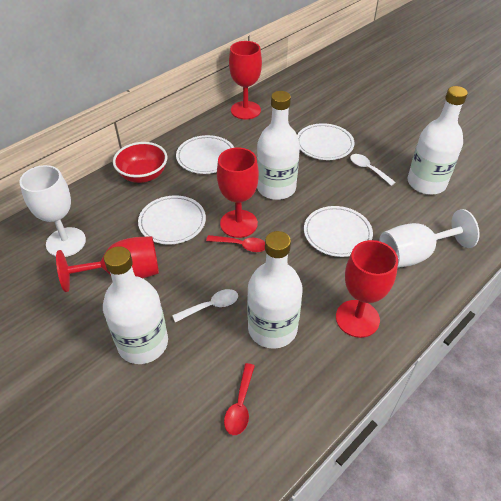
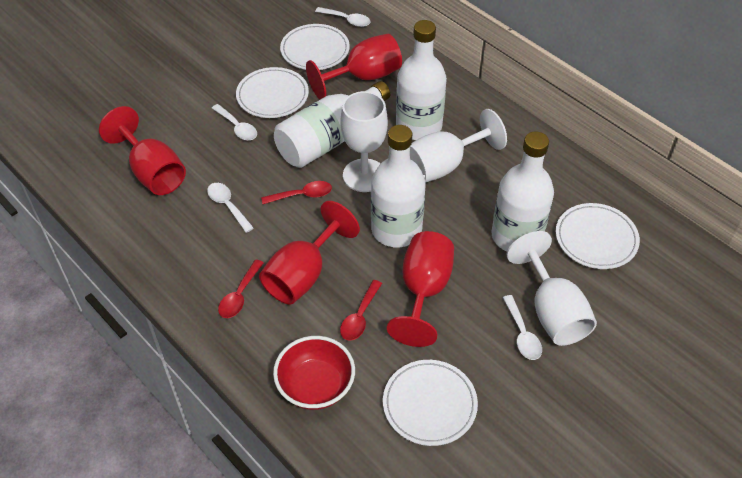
red spoon: [206,235,265,252] [224,363,255,435] = 2 -> [218,259,264,318] [261,181,332,204] [340,280,382,341] = 3
white goblet: [19,165,86,257] [379,209,479,268] = 2 -> [341,91,388,192] [410,109,507,183] [506,231,597,346] = 3
white spoon: [172,289,238,322] [350,154,396,186] = 2 -> [207,183,254,233] [212,104,257,141] [315,7,371,27] [503,295,542,360] = 4

